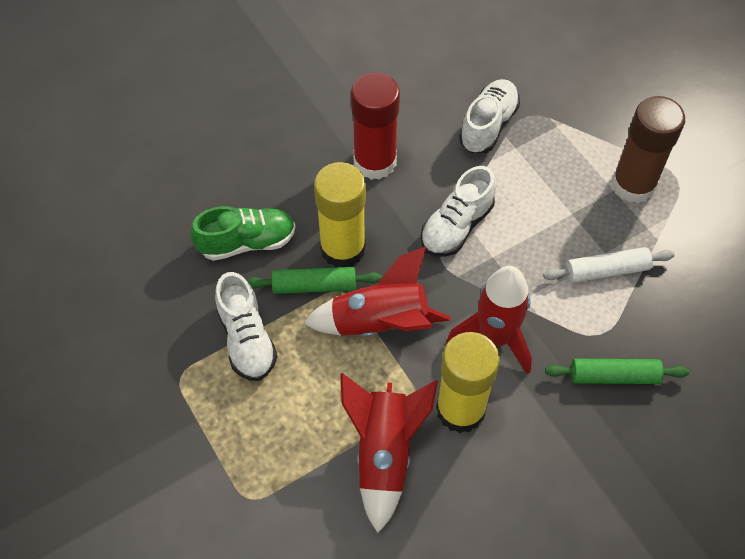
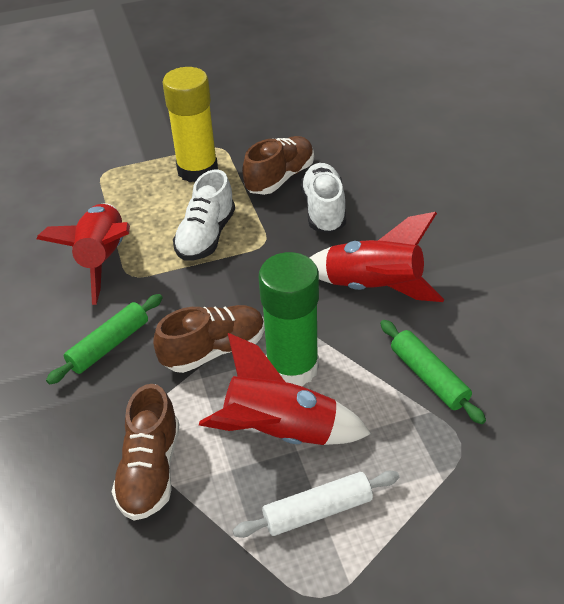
brown glue stick: [612,96,685,203] = 1 -> none = 0
brown shoe: none = 0 -> [112,384,179,521] [153,305,265,373] [242,136,314,195] = 3
green glue stick: none = 0 -> [259,252,319,387] = 1
green shoe: [191,206,295,261] = 1 -> none = 0
red glue stick: [351,72,400,180] = 1 -> none = 0
white shoe: [215,272,277,381] [420,166,496,256] [459,79,520,153] = 3 -> [173,170,235,261] [301,163,346,233] = 2
yellow glue stick: [314,162,366,267] [436,332,500,433] = 2 -> [163,67,218,182] = 1

